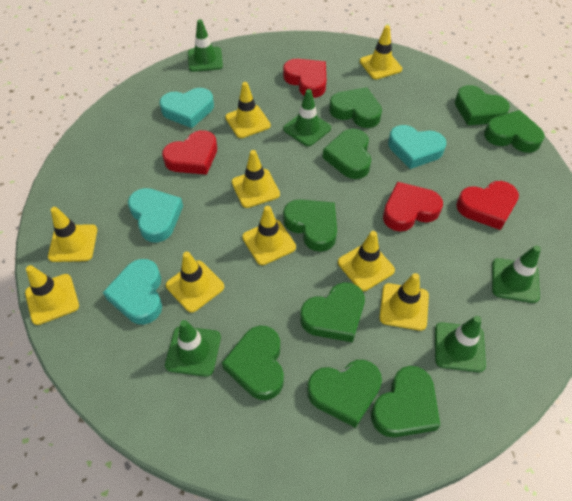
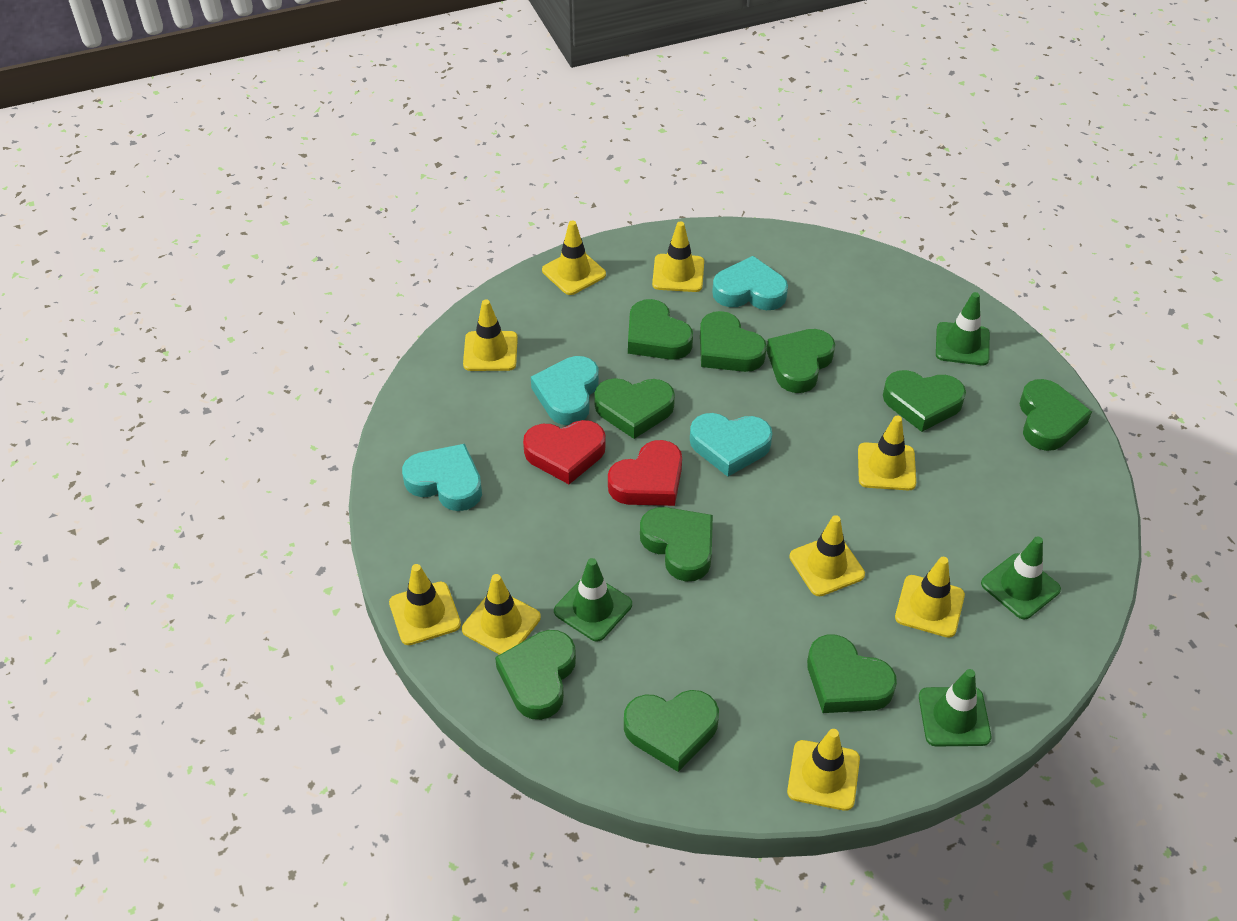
green heart: [222,326,284,400] [283,199,337,252] [300,282,365,342] [307,360,382,428] [323,129,371,179] [329,87,382,128] [371,366,440,437] [455,85,510,125] [484,110,545,153] = 9 -> [495,630,576,720] [594,378,675,439] [624,690,719,772] [628,299,693,360] [640,507,713,581] [700,311,767,372] [767,329,835,393] [807,634,897,713] [883,370,966,432] [1020,379,1092,451] = 10
green traffic cone: [165,320,221,377] [188,19,223,72] [283,89,331,146] [435,316,486,372] [492,246,541,303] = 5 -> [554,558,632,642] [919,669,991,746] [936,292,990,365] [981,536,1061,619] = 4
red heart: [162,130,217,175] [283,59,327,98] [383,182,443,232] [456,181,519,230] = 4 -> [523,420,606,484] [608,440,682,506] = 2

